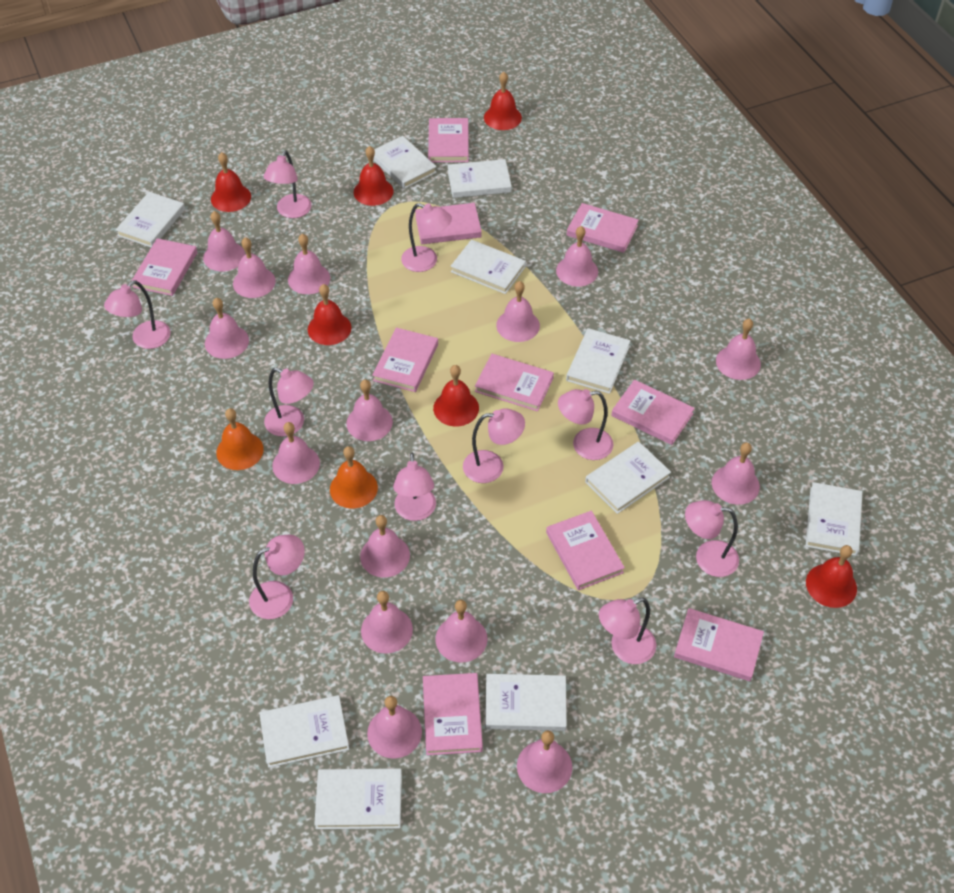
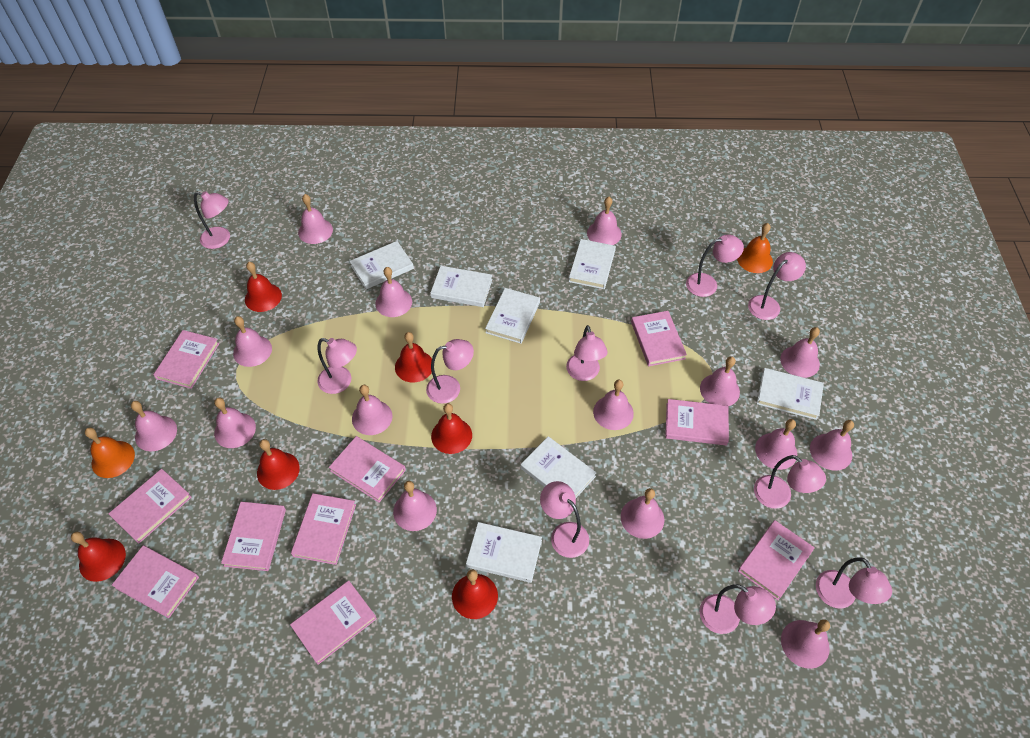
white book: [116,192,185,247] [259,695,349,768] [314,768,402,829] [373,136,437,189] [447,159,512,198] [451,240,526,294] [485,674,567,731] [566,328,631,394] [585,442,671,514] [806,482,862,556] = 10 -> [350,241,414,289] [430,266,492,307] [466,522,542,583] [485,288,540,344] [521,436,596,498] [569,239,616,289] [757,368,824,420] = 7

